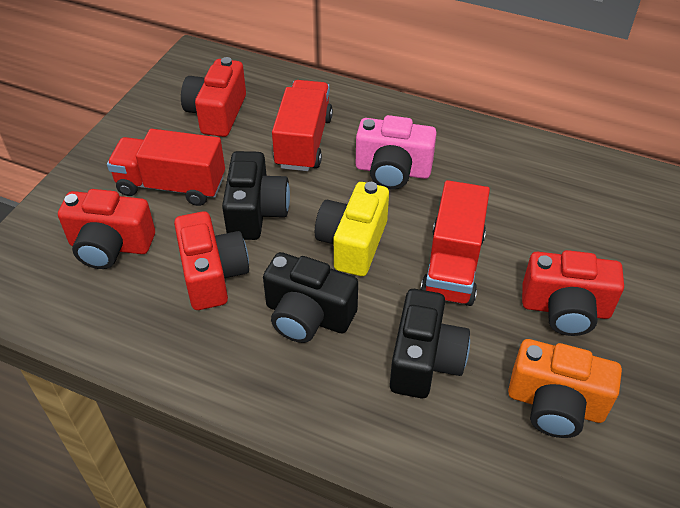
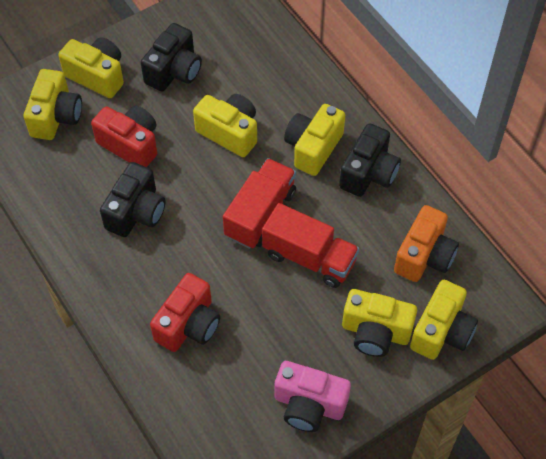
red camera: [58,189,155,269] [174,211,249,310] [181,57,246,137] [522,250,624,336] = 4 -> [91,106,157,167] [150,273,220,352] = 2
red truck: [107,129,225,206] [272,80,333,171] [420,180,490,306] = 3 -> [223,158,296,249] [262,203,359,288] = 2
yellow camera: [315,182,389,276] = 1 -> [24,69,82,140] [58,37,124,98] [193,94,257,157] [284,104,345,176] [342,289,417,357] [410,280,478,360] = 6

